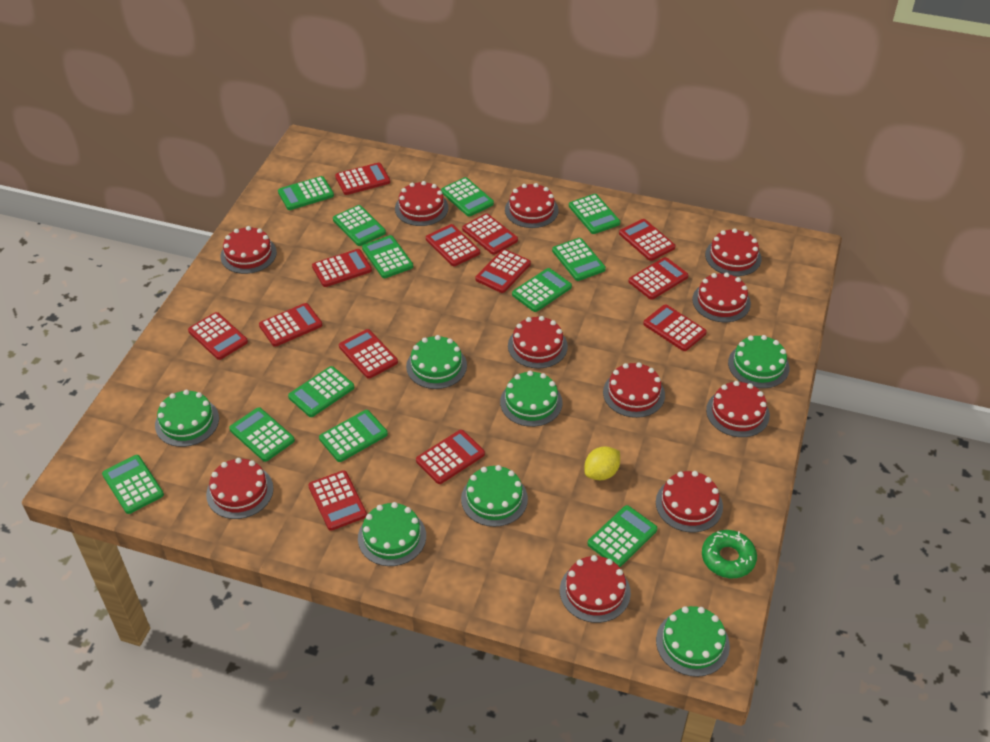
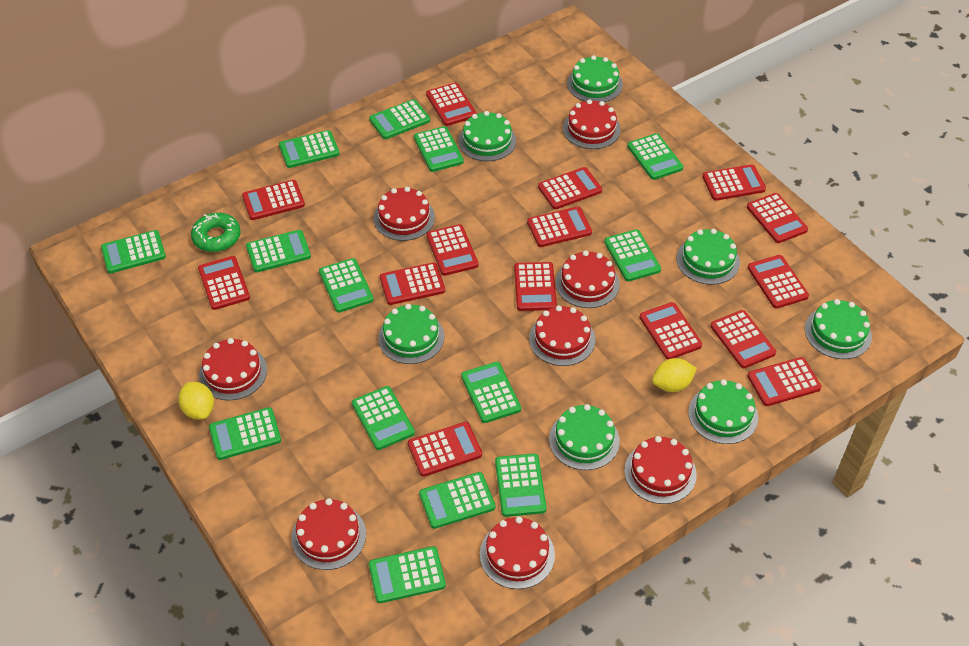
green calculator: [102,455,164,514] [229,407,295,462] [278,176,334,210] [288,366,354,417] [319,410,388,462] [333,205,386,246] [362,235,413,278] [441,177,494,217] [512,268,572,312] [552,238,606,281] [569,194,620,234] [588,505,657,567] = 12 -> [101,230,166,273] [209,407,281,460] [246,230,311,272] [279,130,339,168] [319,258,374,313] [352,386,415,450] [369,99,430,139] [369,546,446,603] [414,126,464,172] [419,472,496,529] [461,362,521,423] [495,454,547,517] [604,229,661,281] [627,133,683,180] = 14
red cake: [206,458,274,519] [220,226,277,274] [395,181,448,226] [505,183,559,228] [508,316,568,368] [560,555,631,623] [603,362,665,418] [656,471,723,532] [692,273,751,322] [705,228,762,276] [706,381,770,437] = 11 -> [199,338,267,401] [291,498,366,570] [374,187,435,241] [480,517,555,589] [529,306,595,366] [555,251,620,308] [563,99,621,149] [624,436,697,504] = 8
red calculator: [188,312,248,360] [259,303,322,347] [309,470,367,531] [312,249,372,287] [335,163,390,195] [339,329,398,379] [416,430,485,484] [426,224,480,266] [462,213,518,255] [475,249,531,293] [619,219,676,261] [629,257,688,300] [643,304,707,351] = 13 -> [198,256,250,310] [242,180,305,220] [380,262,445,305] [408,422,482,477] [426,83,477,126] [426,224,478,276] [514,262,557,311] [527,207,592,247] [538,167,602,209] [640,302,702,360] [702,164,766,201] [710,310,776,368] [747,193,808,243] [747,357,822,406] [748,255,809,309] = 15
yellow lemon: [584,446,620,480] = 1 -> [178,382,214,420] [652,358,697,392] = 2

